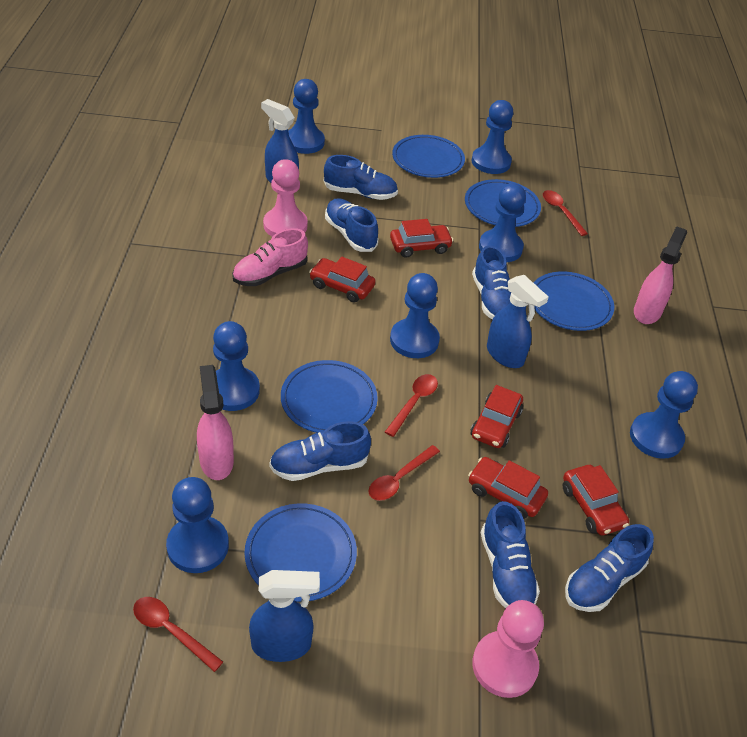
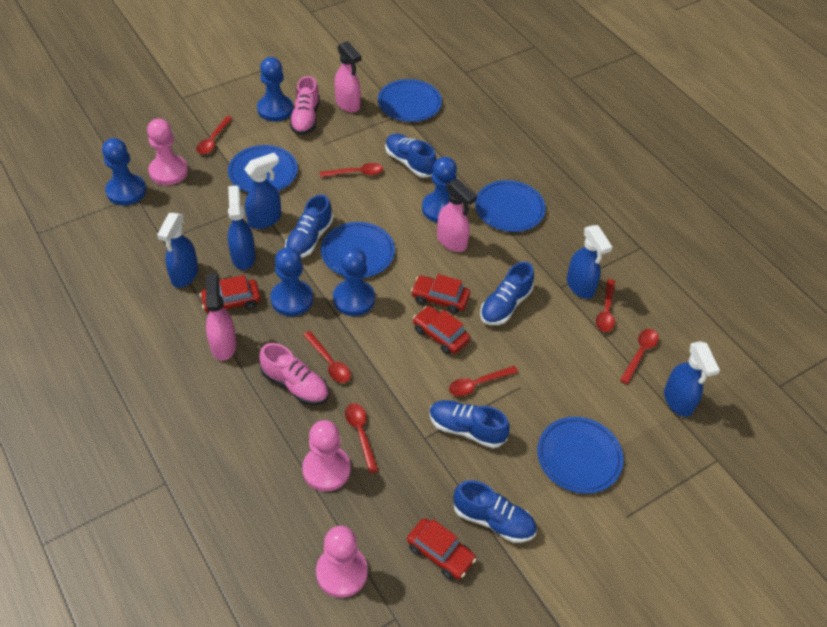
blue pawn: [166,477,229,573] [213,321,260,411] [288,79,325,154] [390,273,440,358] [472,100,513,174] [479,183,526,262] [630,371,698,459] = 7 -> [102,138,146,205] [257,57,293,122] [270,247,313,316] [333,247,375,316] [422,157,457,223] = 5
blue shoe: [269,421,371,481] [324,155,398,200] [325,198,378,252] [472,246,511,320] [481,501,540,608] [565,524,654,612] = 6 -> [285,194,333,258] [385,134,437,178] [429,400,510,448] [453,480,537,543] [480,262,534,325] = 5
blue spray bottle: [249,570,320,662] [261,99,299,183] [487,275,549,368] = 3 -> [157,213,198,288] [228,186,255,270] [244,153,281,229] [567,225,612,299] [664,341,720,417] = 5
pink pawn: [263,159,308,237] [472,600,544,698] = 2 -> [147,119,188,185] [302,420,351,491] [316,526,368,598] = 3
pink shoe: [232,228,308,286] = 1 -> [259,343,329,405] [289,76,320,135] = 2
pink spray bottle: [197,365,234,480] [634,226,687,324] = 2 -> [205,273,236,361] [335,41,361,113] [437,179,477,252] = 3
red car: [309,257,376,302] [390,219,453,258] [468,457,548,519] [471,385,523,448] [563,465,629,535] = 5 -> [200,275,261,313] [407,518,477,580] [411,274,470,314] [413,306,470,355] = 4
red spoon: [133,597,223,672] [368,445,440,501] [385,374,438,437] [543,190,588,236] = 4 -> [196,116,233,154] [303,331,351,383] [320,163,383,177] [345,403,379,473] [449,366,518,396] [596,279,615,332] [620,329,659,384] = 7

